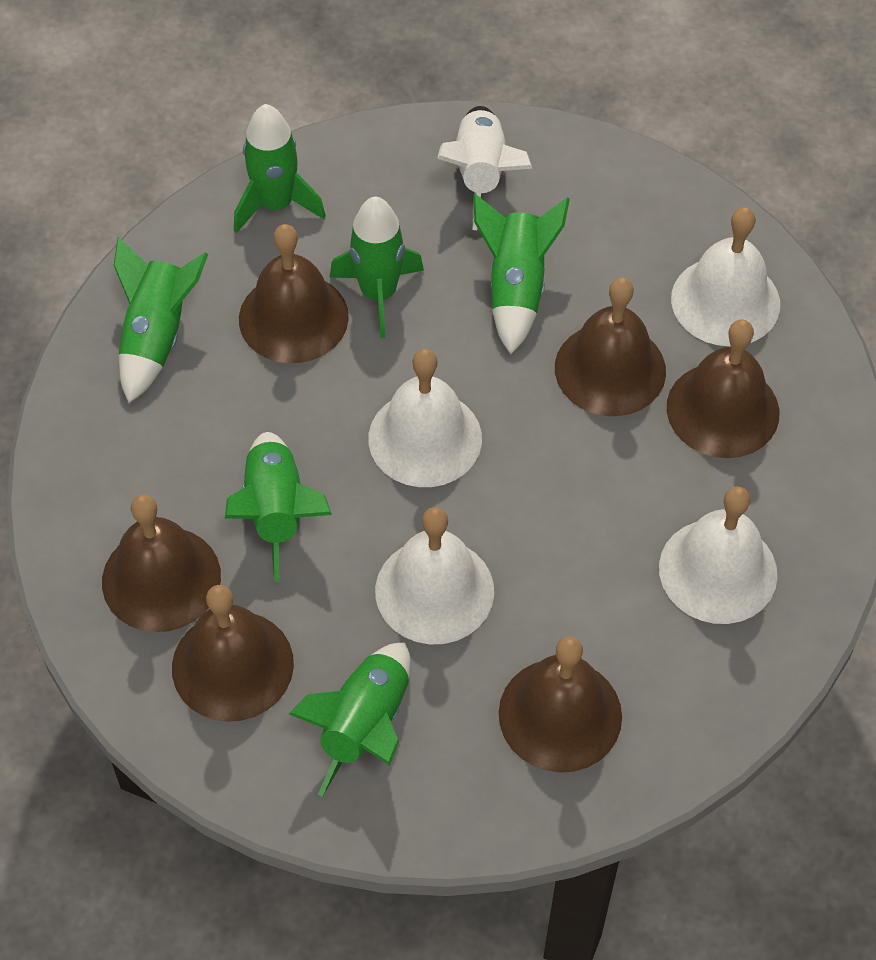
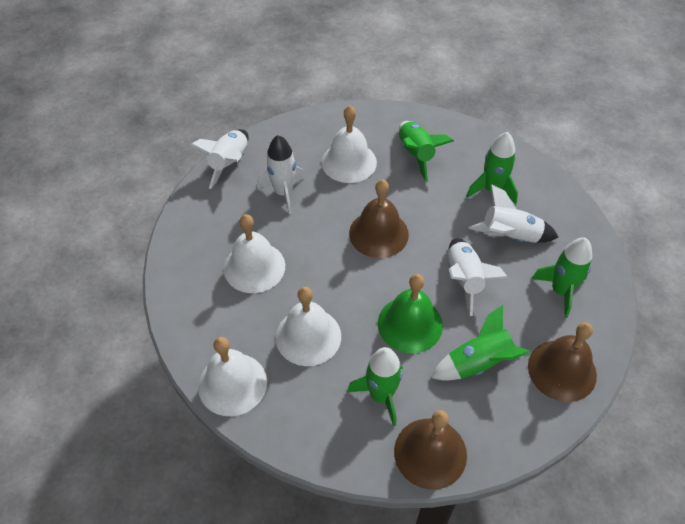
brown bell: [102,494,221,632] [172,585,294,722] [239,224,349,363] [499,636,622,773] [555,278,666,416] [667,320,779,458] = 6 -> [349,179,409,258] [394,410,467,489] [528,322,597,402] = 3
green bell: none = 0 -> [378,274,443,353] = 1
green rocket: [114,237,208,403] [225,432,332,582] [234,104,326,233] [289,643,411,797] [330,197,424,338] [473,194,570,354] = 6 -> [347,347,403,427] [399,121,454,181] [431,305,531,381] [466,132,518,205] [532,237,592,318] = 5
white rocket: [437,106,533,230] = 1 -> [191,129,249,189] [257,135,305,214] [448,238,508,316] [468,184,559,243] = 4

